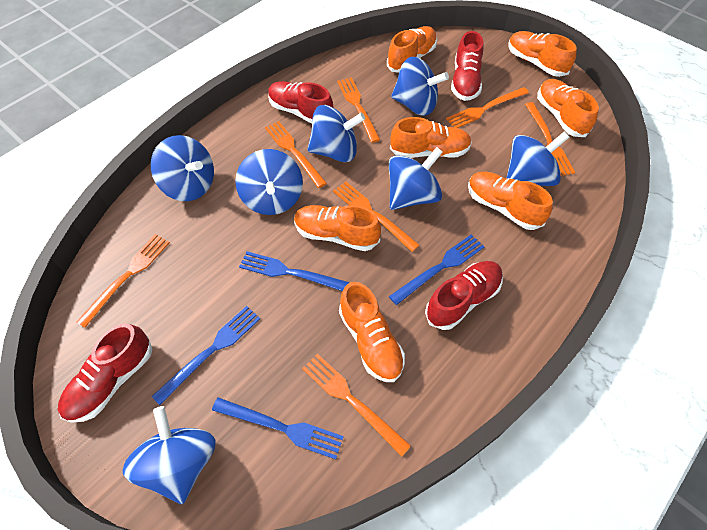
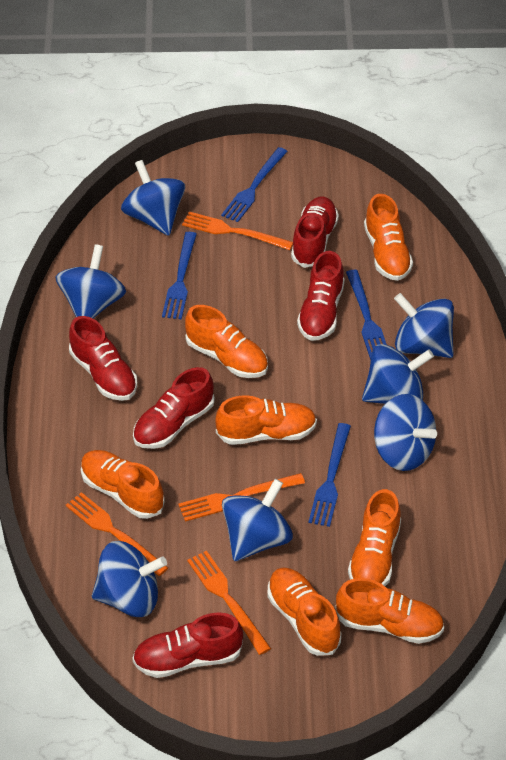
orange fork: [76,234,170,328] [265,121,327,188] [302,354,411,456] [333,181,420,252] [337,77,380,143] [446,87,529,128] [525,102,575,175] = 7 -> [66,492,168,576] [178,473,305,522] [182,212,293,250] [187,551,271,655] = 4
red shoe: [58,324,152,423] [268,81,333,124] [425,261,503,330] [451,31,483,101] = 4 -> [69,316,137,401] [132,612,243,678] [133,367,215,449] [291,197,339,268] [297,251,345,341] = 5

